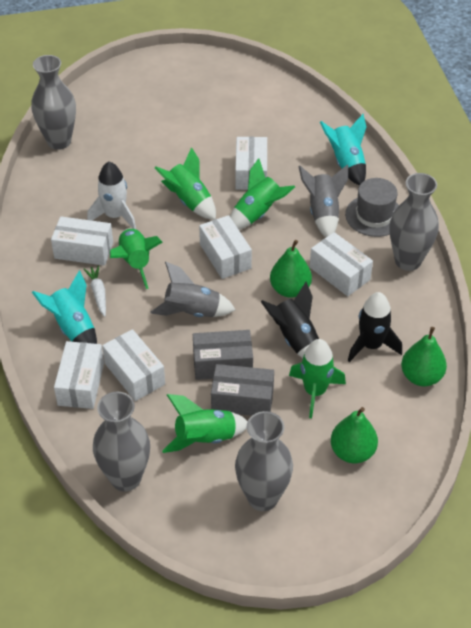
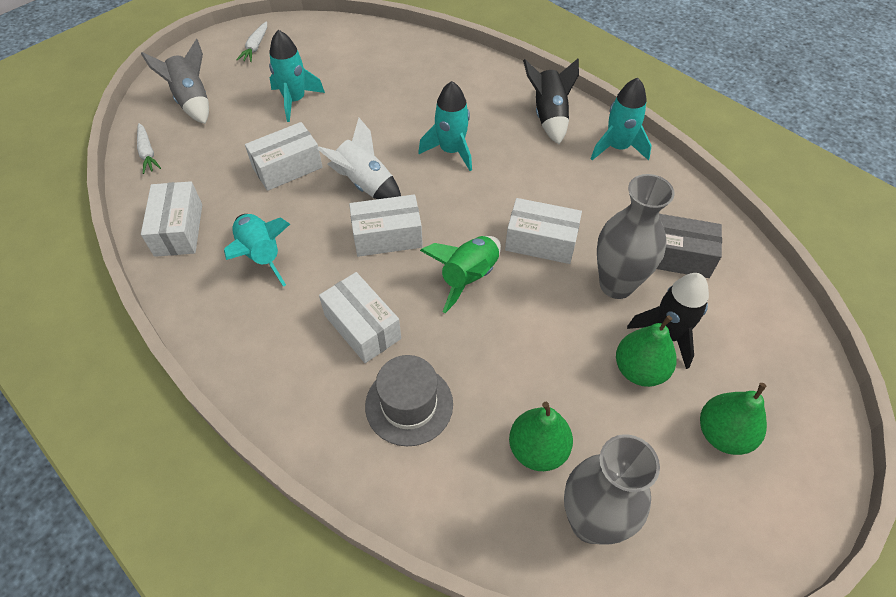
green rocket: [110,228,163,289] [155,147,216,220] [162,394,248,453] [230,158,295,230] [289,339,346,418] = 5 -> [420,236,501,313] = 1
grey box: [193,330,253,380] [211,364,274,416] = 2 -> [657,214,722,278] = 1
grey rocket: [150,262,235,317] [298,164,348,237] = 2 -> [141,39,209,124] = 1
grey vase: [31,55,76,150] [93,391,150,492] [235,411,293,511] [389,173,439,271] = 4 -> [564,434,660,545] [597,174,675,299] = 2
turquoise rocket: [32,270,97,344] [320,114,366,186] = 2 -> [224,214,290,287] [269,30,325,122] [418,81,472,171] [591,78,652,161] = 4
white box: [51,216,113,266] [54,341,104,409] [102,329,165,401] [199,215,252,279] [235,137,267,190] [310,232,373,296] = 6 -> [141,181,202,257] [245,122,323,191] [319,272,401,363] [349,194,423,257] [505,198,582,264] = 5
white carrot: [84,265,106,317] = 1 -> [137,123,161,174] [236,21,267,62] = 2

